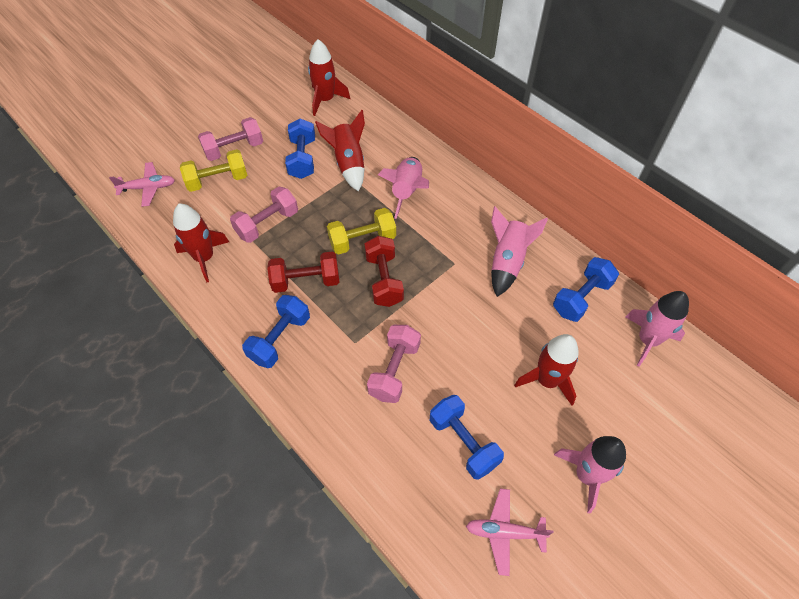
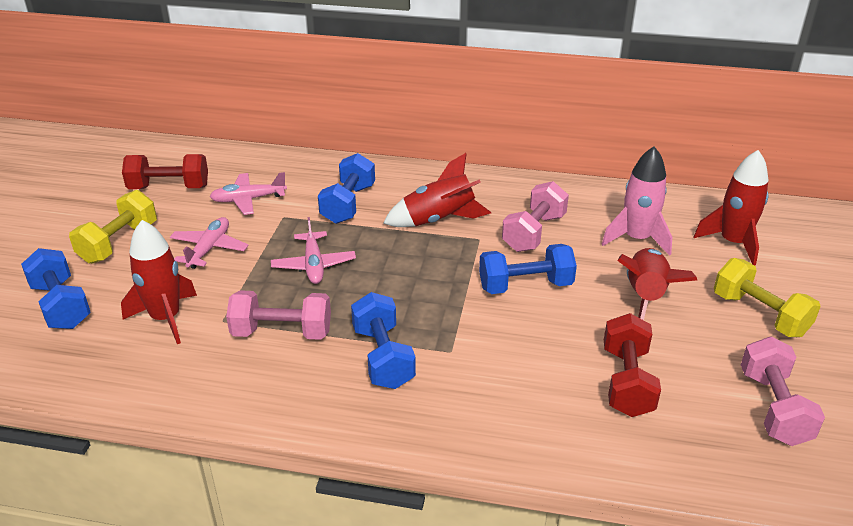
pink plane: [109,162,175,207] [466,489,553,576] = 2 -> [170,217,249,269] [210,172,287,215] [271,217,356,284] = 3
pink rocket: [378,157,429,219] [491,206,548,297] [554,436,626,513] [625,291,689,366] = 4 -> [601,146,672,256] = 1

